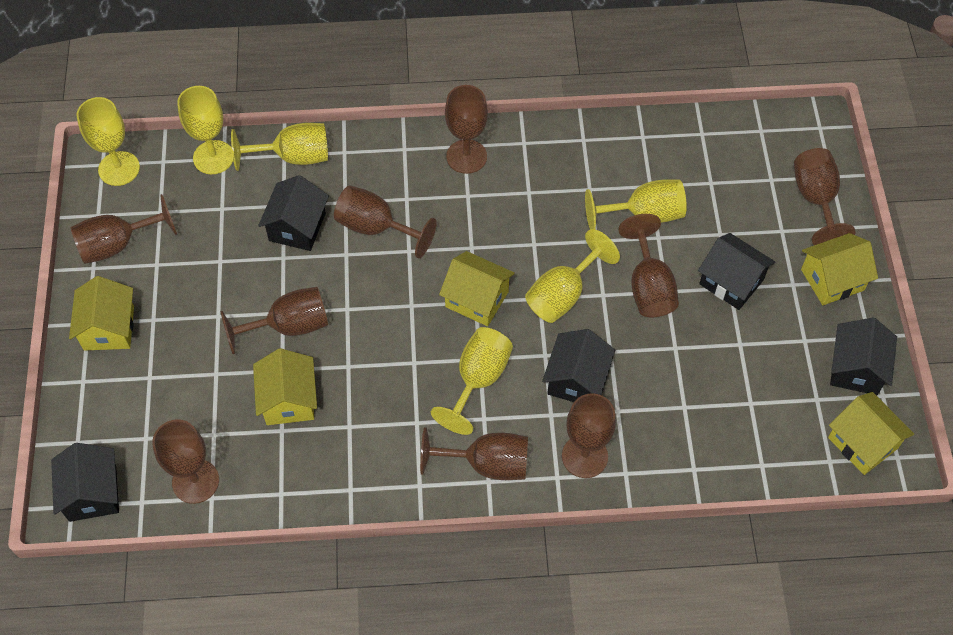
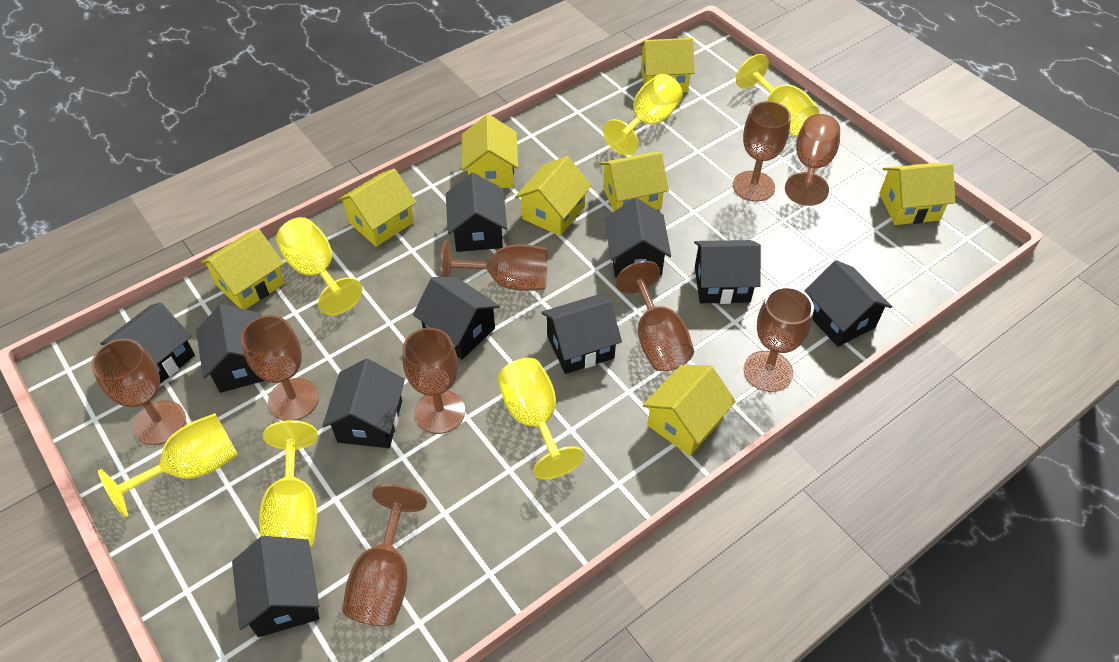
black house: [51,443,119,522] [258,175,329,251] [542,329,615,402] [698,233,775,310] [830,317,897,395] = 5 -> [100,303,195,384] [196,304,265,393] [232,536,319,637] [322,359,405,448] [413,277,500,359] [446,173,507,252] [541,295,622,374] [605,198,671,278] [694,240,761,304] [805,260,892,347] = 10
yellow house: [69,276,134,351] [253,348,317,425] [439,251,515,326] [801,233,878,305] [828,392,914,475] = 5 -> [200,229,285,309] [337,169,416,247] [462,114,518,188] [515,156,592,236] [600,152,669,211] [639,38,695,93] [643,365,736,456] [879,163,955,225] = 8

